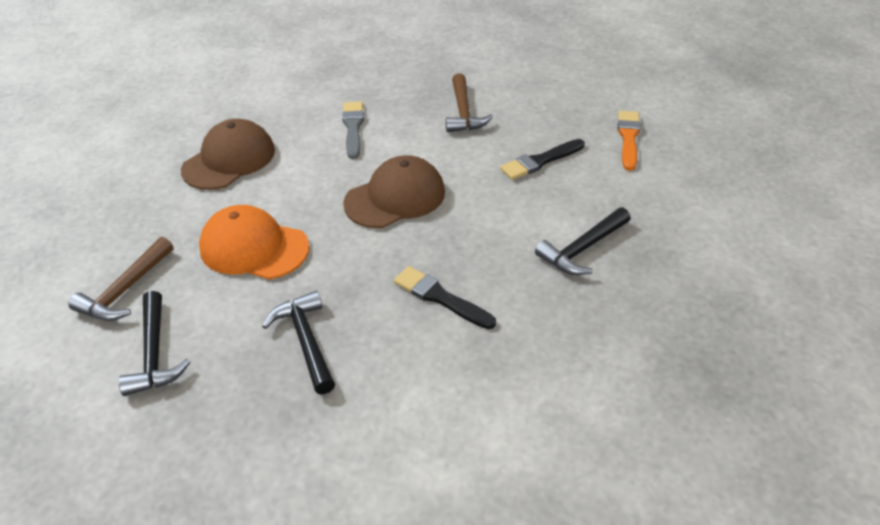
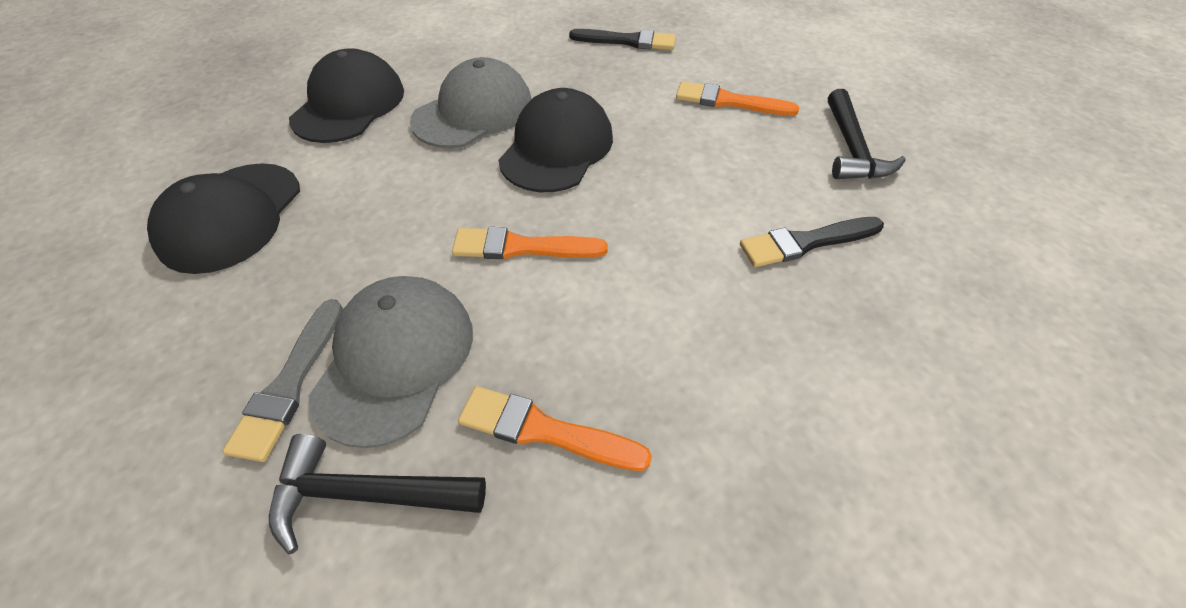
black cap: none = 0 -> [147,163,300,274] [289,48,404,143] [498,88,613,192] = 3
black hammer: [119,291,190,396] [262,291,335,394] [535,207,631,275] = 3 -> [269,434,486,554] [828,89,906,179] = 2
brown cap: [181,119,275,190] [343,155,445,228] = 2 -> none = 0
brown hammer: [68,237,173,321] [446,73,493,132] = 2 -> none = 0
grey cap: none = 0 -> [308,276,473,448] [410,57,532,148] = 2
orange brush: [618,111,641,171] = 1 -> [452,227,608,259] [458,386,652,471] [676,81,799,116] = 3
orange cap: [199,205,309,280] = 1 -> none = 0

